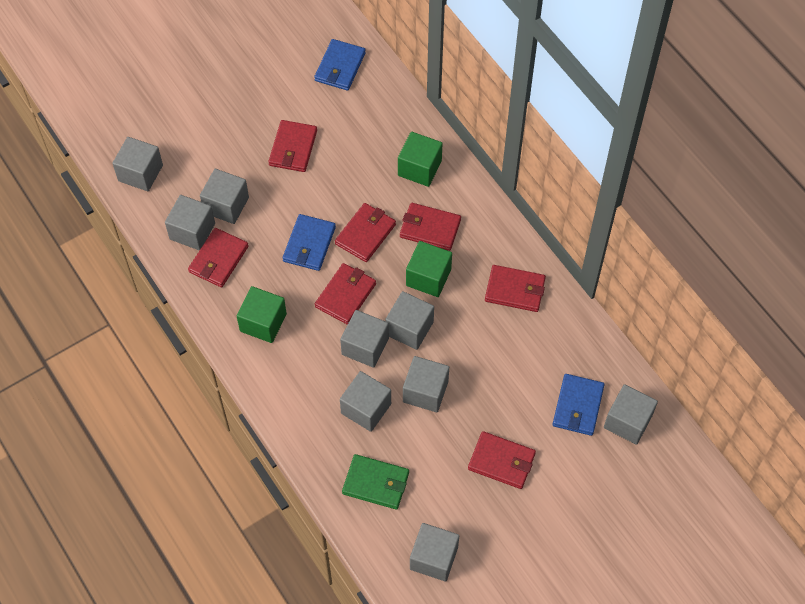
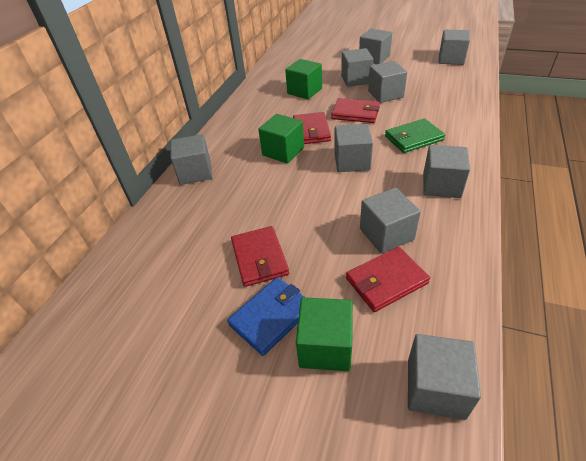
blue wallet: [283,214,336,271] [314,39,366,91] [552,374,604,436] = 3 -> [227,277,304,356] = 1
red wallet: [188,228,249,287] [268,120,317,172] [315,263,376,325] [335,203,396,262] [400,203,461,251] [468,431,536,489] [485,265,546,312] = 7 -> [231,226,289,287] [293,112,331,144] [331,98,380,123] [346,247,430,312] = 4

